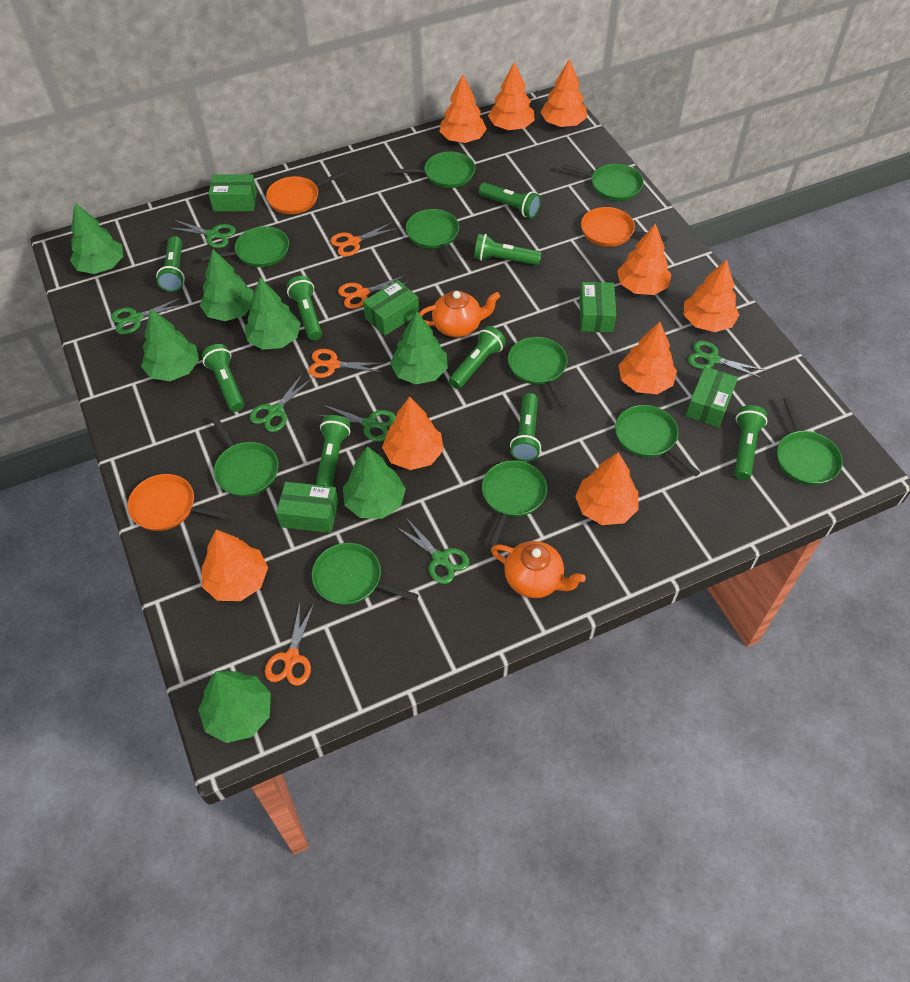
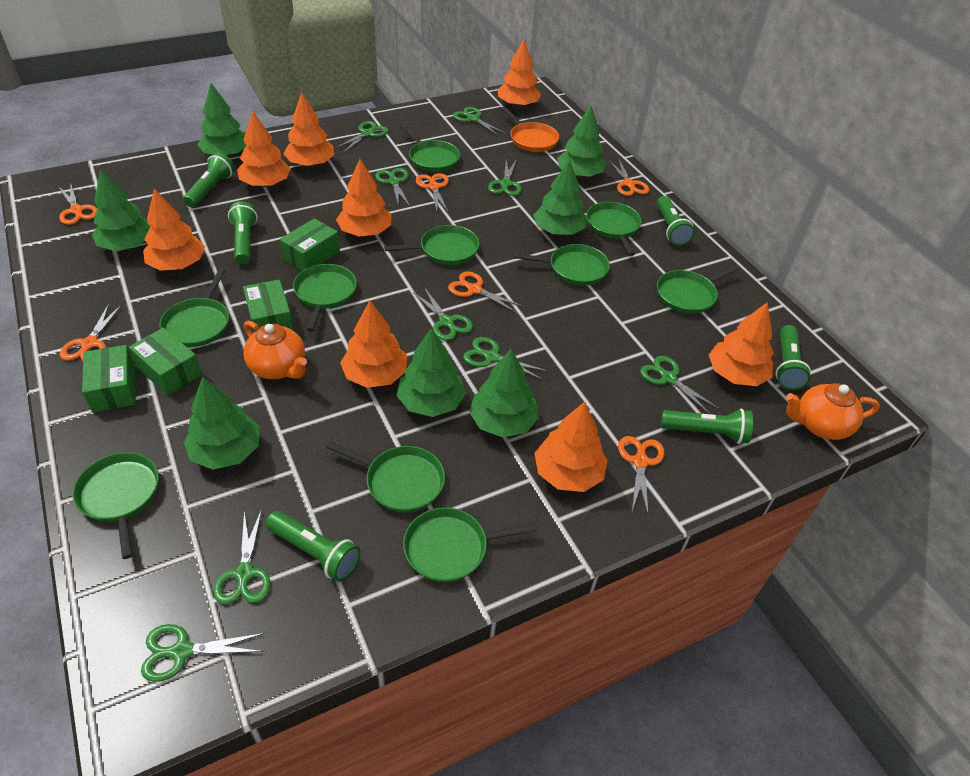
green box: [208,174,257,212] [276,482,339,533] [363,280,419,336] [579,282,616,332] [686,367,738,428] = 5 -> [82,345,136,413] [129,328,202,395] [243,279,294,332] [279,218,340,271] = 4
green flashlight: [156,236,185,292] [201,344,244,412] [286,276,322,340] [316,415,350,487] [449,326,506,389] [474,234,541,265] [479,182,541,218] [510,393,541,462] [734,405,768,480] = 9 -> [183,153,235,208] [228,201,258,265] [266,511,361,582] [656,196,695,246] [661,409,753,444] [776,325,811,390] = 6
green scissors: [111,298,184,335] [170,220,236,248] [249,374,312,432] [318,405,396,442] [396,519,470,584] [688,341,764,378] = 6 -> [141,624,265,682] [214,509,271,604] [336,121,388,153] [375,168,410,207] [413,287,473,341] [453,107,505,136] [463,337,548,380] [488,159,521,196] [640,356,720,414] = 9
orange pan: [127,474,230,531] [266,171,346,214] [581,207,667,247] = 3 -> [501,107,559,152] = 1
orange scissors: [265,603,314,686] [308,349,385,378] [330,222,397,257] [338,275,409,309] = 4 -> [58,182,97,225] [60,304,122,361] [416,173,449,212] [448,271,522,313] [609,159,649,196] [618,436,664,514] = 6
orange tree: [202,529,268,601] [382,396,443,470] [439,74,487,143] [488,62,535,130] [541,59,587,127] [575,452,639,525] [617,223,671,295] [619,322,677,394] [683,259,739,332] = 9 -> [143,188,205,271] [237,111,291,187] [283,93,335,167] [336,159,391,236] [340,301,407,388] [498,39,541,108] [534,402,607,492] [709,302,774,386] = 8

